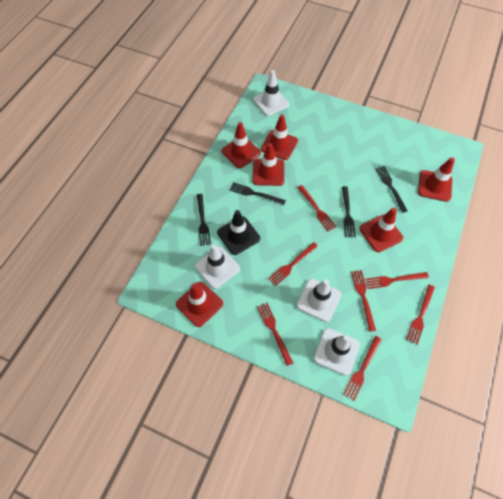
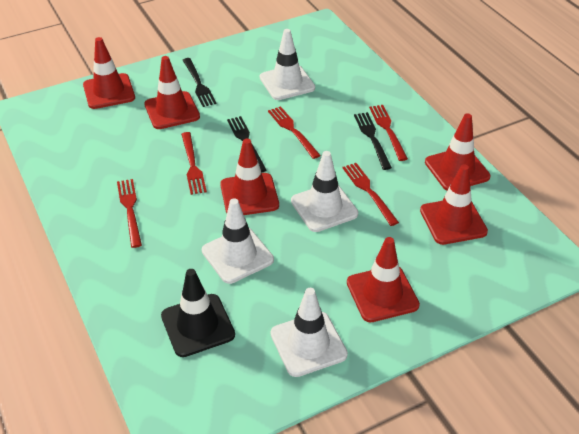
black fork: [197,194,211,246] [230,182,286,205] [342,186,356,237] [375,166,407,213] = 4 -> [183,58,217,107] [227,116,267,173] [354,112,392,170] = 3
red fork: [257,303,293,366] [268,242,318,286] [297,185,336,231] [343,336,382,401] [351,270,376,332] [365,272,429,289] [406,285,435,344] = 7 -> [117,179,142,248] [181,132,207,195] [268,106,321,159] [342,163,399,226] [369,105,408,161] = 5

